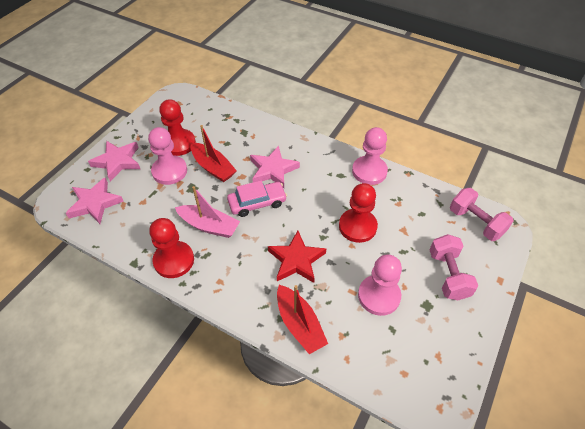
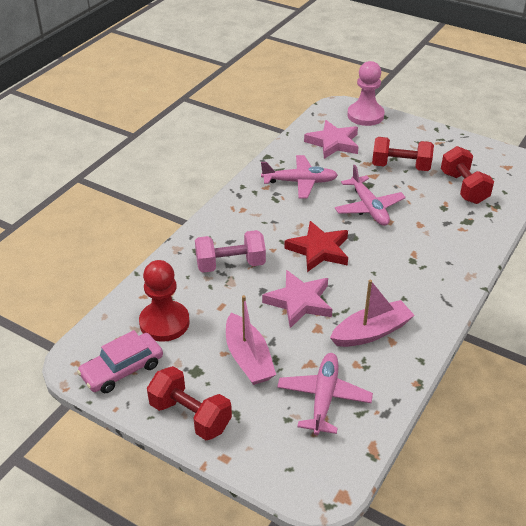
pink boat: [175,186,240,238] = 1 -> [226,295,276,385] [330,280,415,347] = 2
pink dumbbell: [430,234,478,300] [450,188,513,241] = 2 -> [195,230,266,273] = 1
pink pawn: [148,127,187,185] [352,127,388,185] [358,254,402,316] = 3 -> [347,61,385,126] = 1
pink plane: none = 0 -> [261,155,338,198] [277,353,373,435] [335,165,406,226] = 3
pink star: [66,178,124,224] [88,141,140,182] [250,146,300,188] = 3 -> [262,270,332,328] [304,120,359,159] = 2
red boat: [191,125,237,182] [277,285,328,354] = 2 -> none = 0
red dumbbell: none = 0 -> [147,366,232,440] [372,137,434,171] [441,146,494,204] = 3
red pawn: [149,218,194,278] [159,99,196,156] [339,183,378,243] = 3 -> [139,260,190,342] = 1

